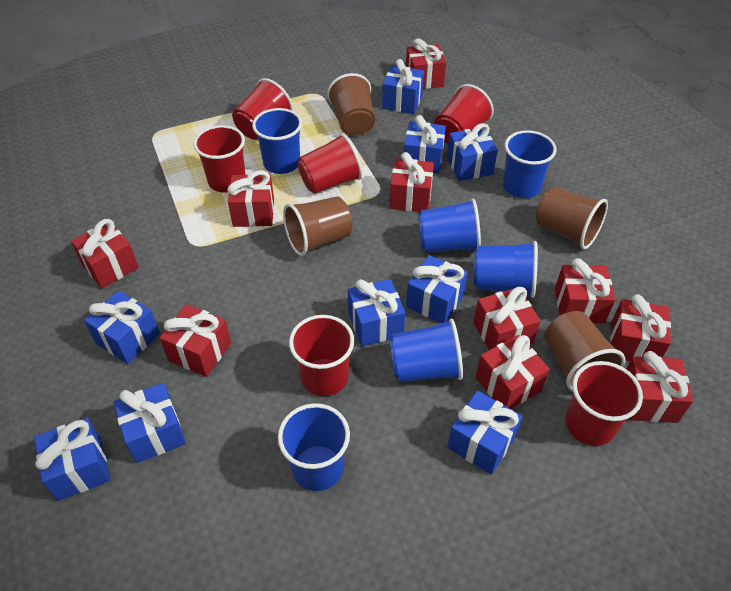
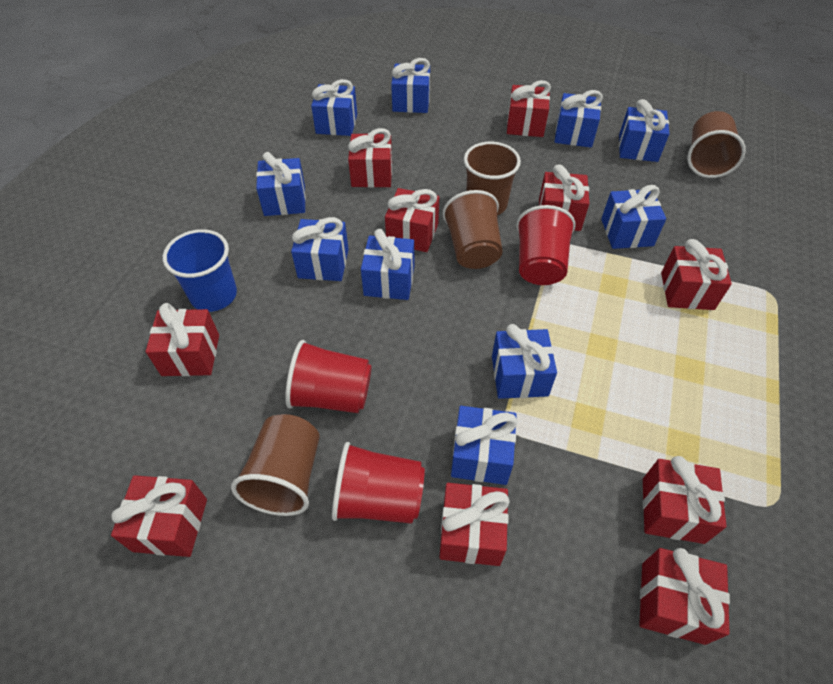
blue cup: [252,108,302,174] [278,403,350,491] [389,319,463,382] [418,199,481,252] [474,241,538,298] [503,130,557,198] = 6 -> [163,229,237,312] = 1
blue gift: [34,418,111,501] [84,291,160,364] [114,383,186,463] [348,279,405,346] [382,59,424,114] [404,115,446,174] [406,255,468,323] [447,123,498,181] [448,391,522,475] = 9 -> [256,152,306,216] [291,217,349,281] [311,79,357,136] [361,229,414,300] [391,58,430,113] [451,406,518,485] [492,324,557,399] [555,90,603,148] [601,185,666,249] [619,99,669,162] = 10
red cup: [193,125,246,192] [232,78,293,140] [289,315,354,396] [297,133,362,194] [434,84,494,143] [565,361,643,446] = 6 -> [285,340,372,413] [332,442,425,524] [516,205,576,285] = 3

